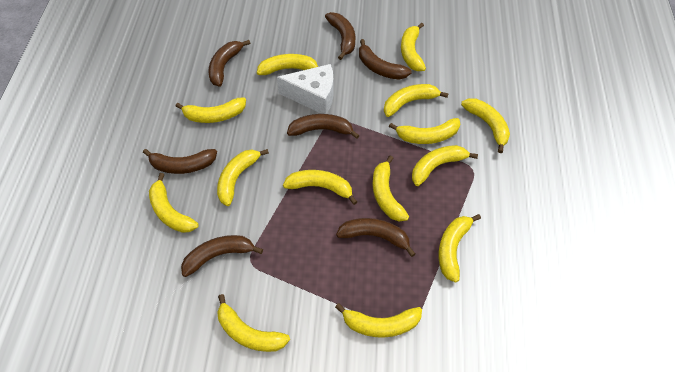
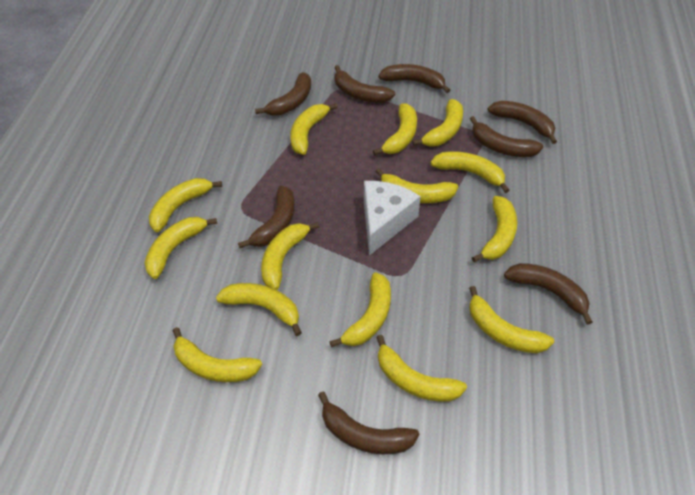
brown banana: [143,149,217,174] [181,235,263,277] [208,40,250,87] [287,114,360,139] [325,12,355,60] [336,218,416,257] [359,39,412,80] = 7 -> [238,186,295,248] [255,72,311,116] [318,392,419,454] [334,65,395,103] [378,64,450,93] [470,116,543,157] [488,101,557,144] [504,263,592,325] = 8

